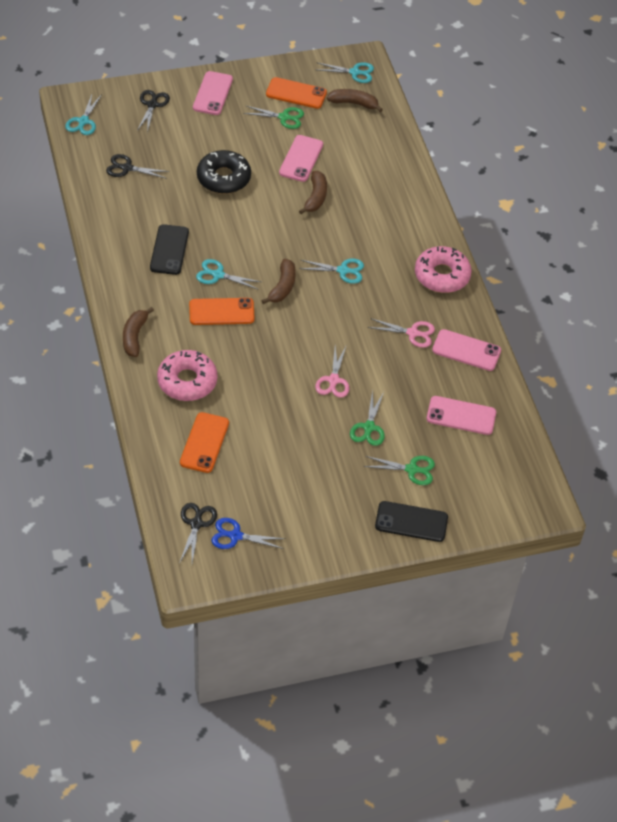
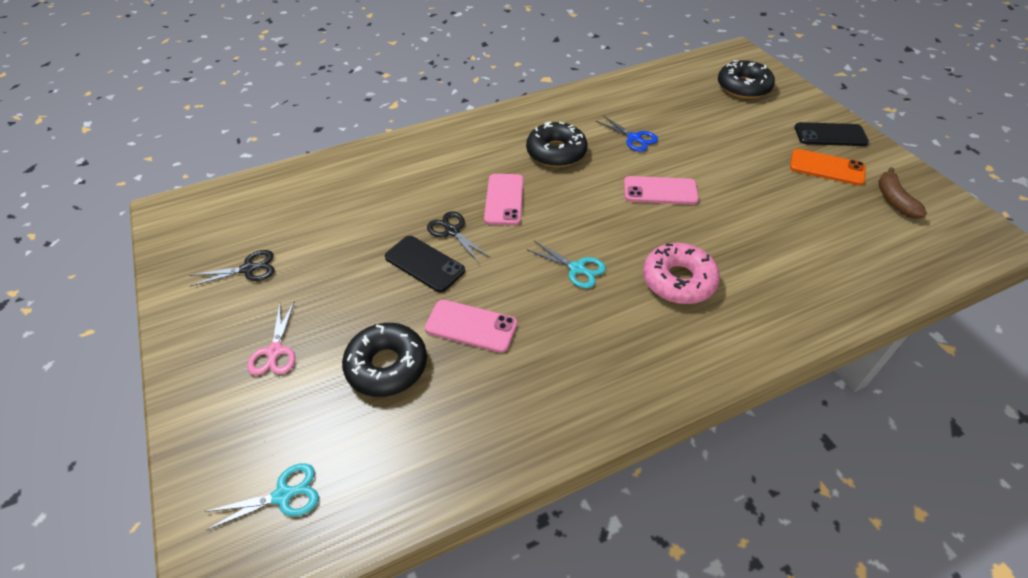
black donut: [197,150,251,194] = 1 -> [342,323,427,397] [526,121,587,167] [718,60,775,99] = 3
black scissors: [106,154,170,179] [137,90,170,133] [179,503,217,564] = 3 -> [189,250,275,287] [427,211,490,263] = 2
brown banana: [123,307,154,357] [261,259,296,304] [299,171,327,214] [327,89,383,112] = 4 -> [878,167,927,219] = 1
green scissors: [243,106,304,129] [350,390,385,446] [364,456,435,485] = 3 -> none = 0
orange phone: [180,412,229,473] [189,298,255,325] [266,77,327,109] = 3 -> [790,149,866,185] = 1
pink donut: [157,350,218,401] [415,246,472,293] = 2 -> [643,243,720,304] = 1
pink phone: [193,71,233,115] [279,135,323,182] [427,396,496,435] [432,329,501,371] = 4 -> [425,300,517,353] [484,174,524,225] [624,176,699,205] = 3
pink scissors: [315,346,349,398] [368,318,435,348] = 2 -> [247,301,295,375] = 1
turquoise scissors: [65,94,102,135] [196,259,261,290] [299,259,364,284] [316,62,374,83] = 4 -> [204,463,319,531] [526,241,606,288] = 2

